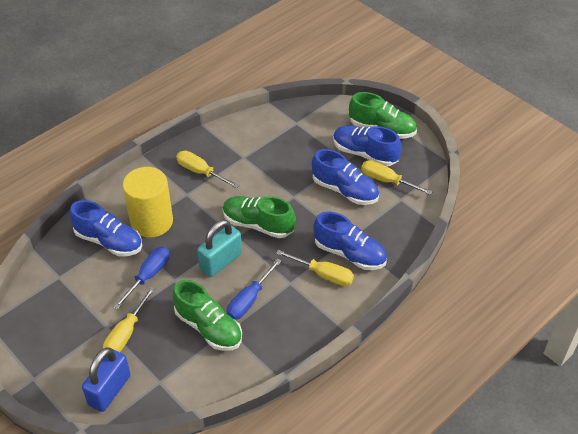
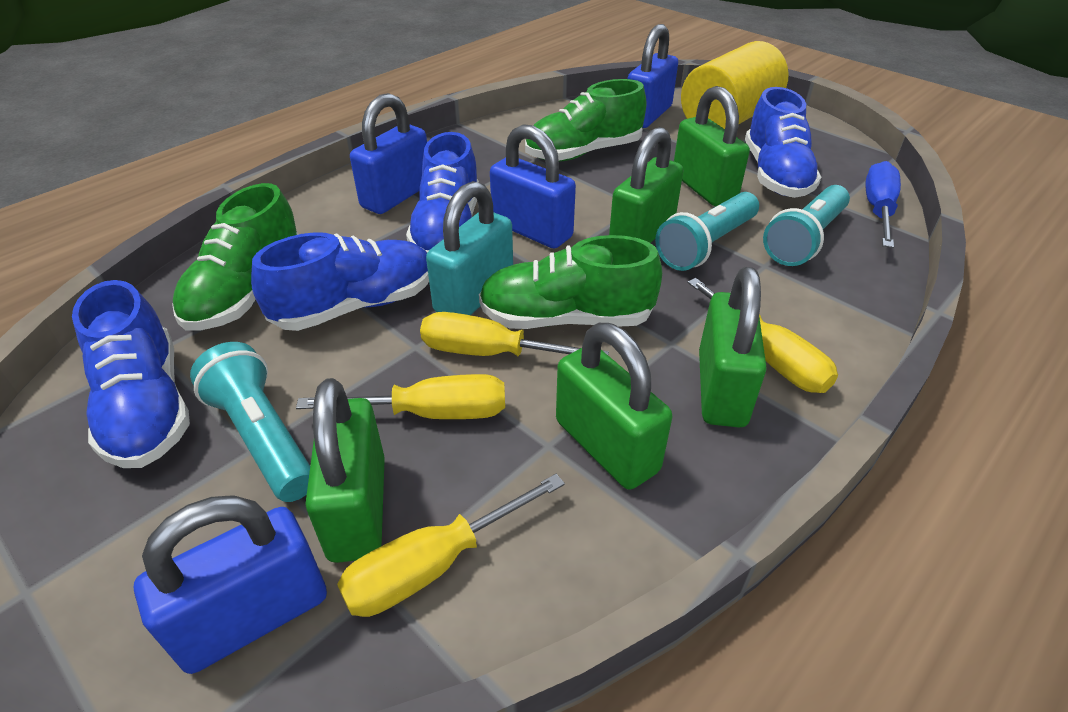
blue padlock: [82,347,130,412] = 1 -> [134,495,327,674] [350,93,427,214] [490,124,576,249] [628,24,678,128] = 4
blue screwdriver: [113,247,169,309] [227,258,281,320] = 2 -> [865,161,901,248] = 1
green padlock: none = 0 -> [305,378,385,563] [556,323,672,490] [609,127,683,243] [674,86,750,206] [699,267,767,427] = 5
turquoise flashlight: none = 0 -> [190,342,310,502] [655,192,759,271] [763,185,850,266] = 3

